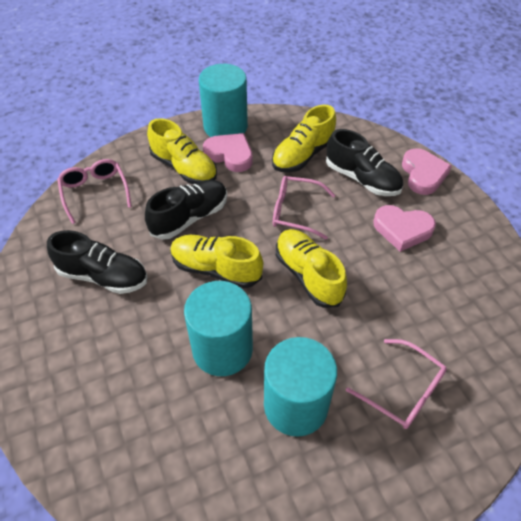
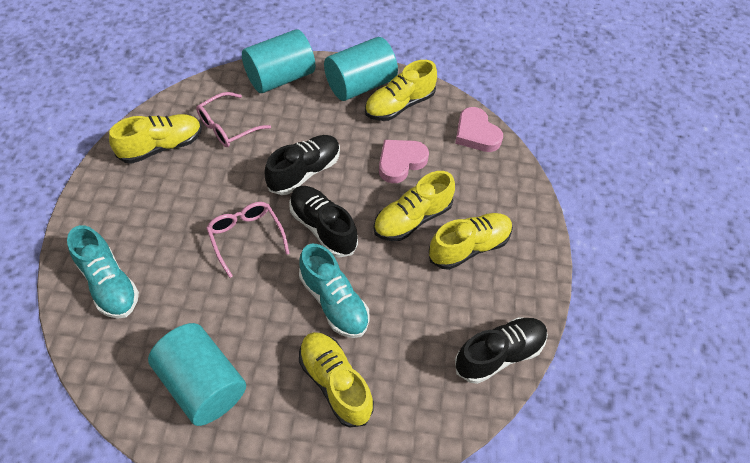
pink glasses: [57,159,132,224] [273,176,336,240] [346,339,447,429] = 3 -> [196,92,271,147] [206,202,290,278] = 2
pink heart: [203,133,253,172] [373,205,436,252] [402,148,452,195] = 3 -> [379,140,429,183] [455,107,503,152] = 2
turquoise shoe: none = 0 -> [67,225,139,319] [299,244,370,338] = 2
yellow shoe: [147,118,217,184] [170,235,263,288] [272,105,336,172] [276,229,347,308] = 4 -> [109,114,202,164] [299,332,374,428] [365,60,437,121] [373,171,455,241] [429,213,513,270] = 5

